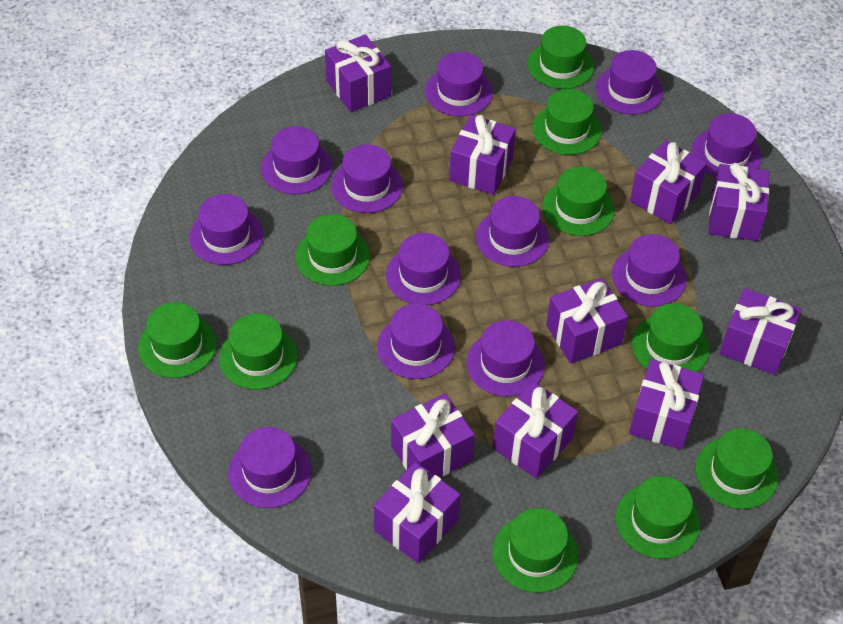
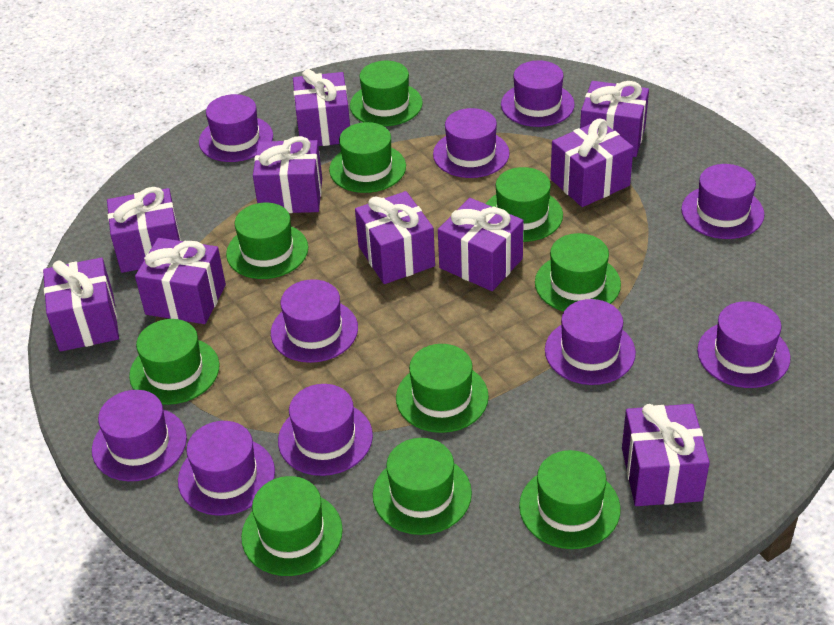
purple hat: [189,194,263,265] [228,427,311,508] [261,126,332,194] [331,144,403,213] [377,304,455,379] [386,233,461,305] [425,52,493,116] [467,320,545,396] [476,196,549,267] [596,50,663,114] [612,234,687,306] [691,113,762,178] = 12 -> [92,390,187,481] [178,421,275,515] [199,94,273,162] [271,279,358,363] [278,384,373,476] [433,108,510,178] [501,60,575,127] [545,299,636,385] [681,164,764,239] [697,301,790,388] = 10

